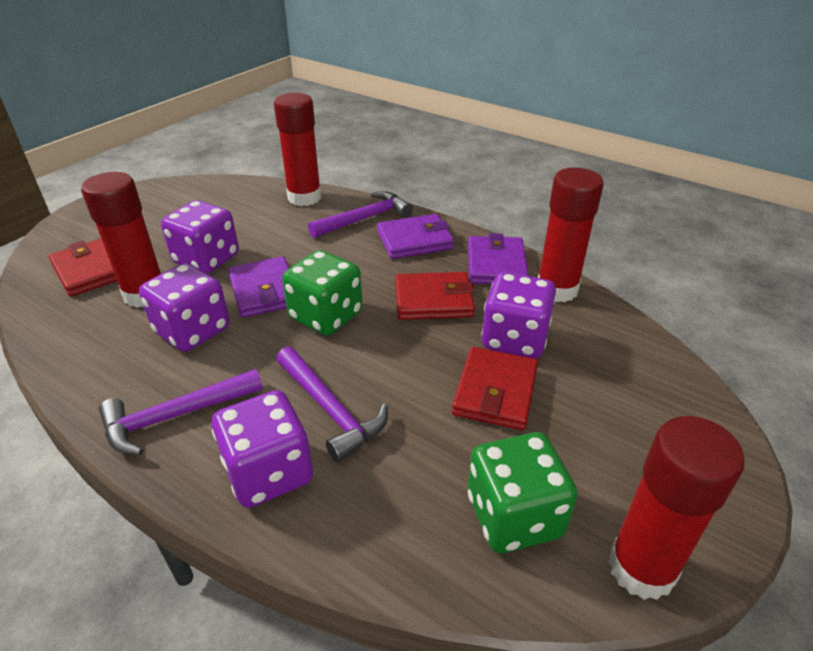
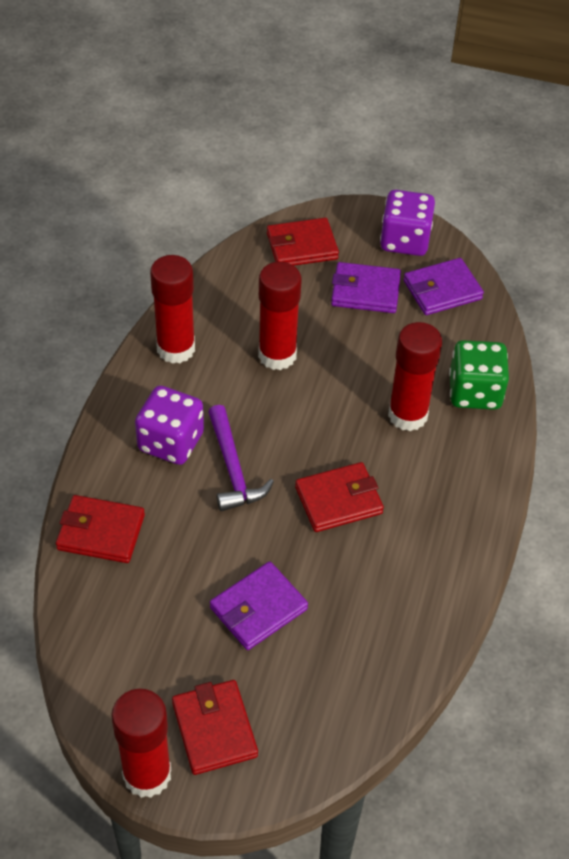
green dice: [282,250,362,336] [468,432,578,553] = 2 -> [449,340,509,410] = 1
purple dice: [139,263,230,352] [161,200,239,274] [212,390,313,508] [481,272,557,358] = 4 -> [135,386,204,465] [380,190,435,256] = 2
purple hammer: [99,369,263,455] [276,346,388,462] [308,191,413,238] = 3 -> [208,405,274,511] = 1
red wallet: [49,238,117,297] [395,272,475,320] [452,347,538,430] = 3 -> [56,495,145,563] [172,680,258,775] [267,218,339,266] [295,462,384,532] = 4

